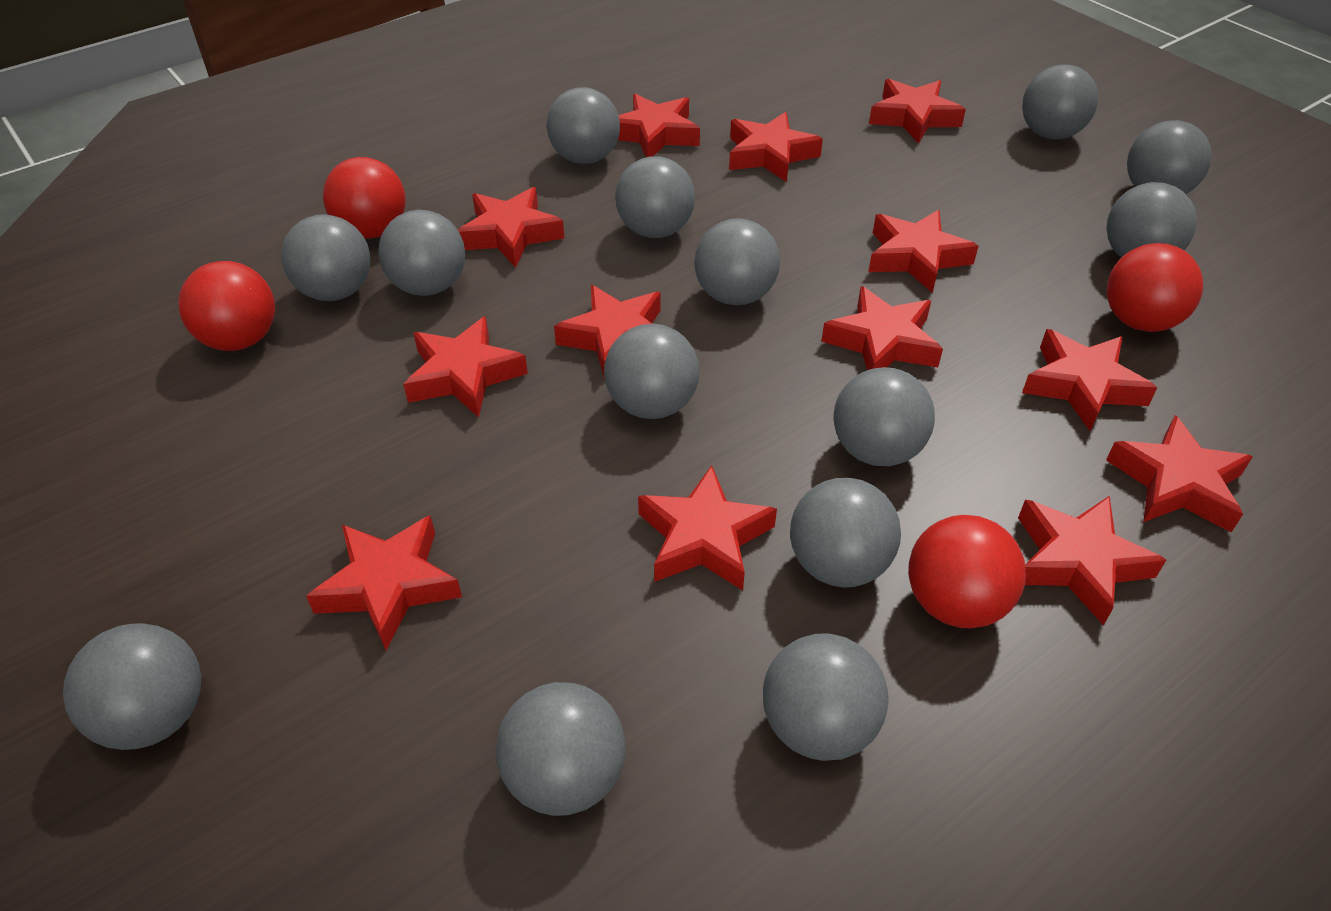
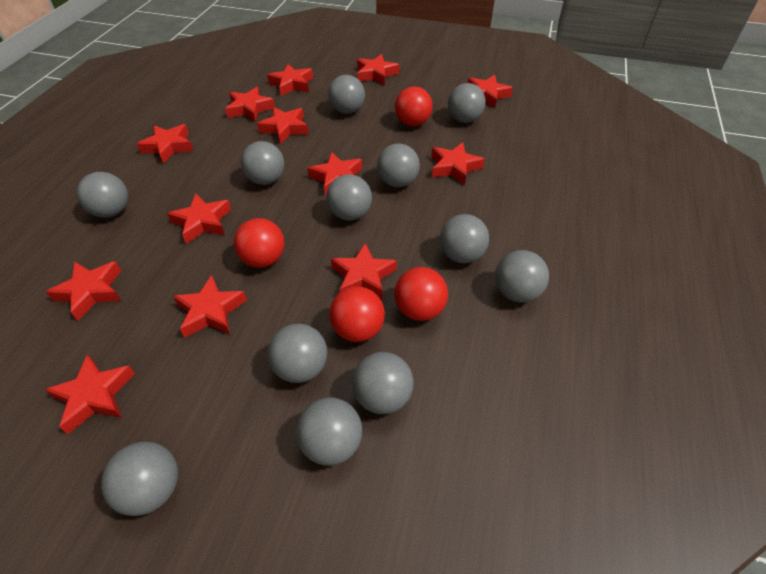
grey ball: [63,623,201,750] [281,214,371,301] [378,210,465,296] [496,682,625,816] [546,87,620,164] [604,324,699,419] [615,156,695,238] [694,218,780,305] [763,634,888,761] [790,478,901,588] [834,367,935,466] [1022,64,1098,139] [1106,182,1197,258] [1127,120,1212,194] = 14 -> [77,172,128,218] [101,442,178,516] [241,141,284,185] [268,324,327,383] [296,398,362,466] [326,174,372,220] [328,75,365,114] [352,352,414,414] [377,143,420,187] [440,214,489,263] [448,83,486,123] [495,250,549,302] = 12

